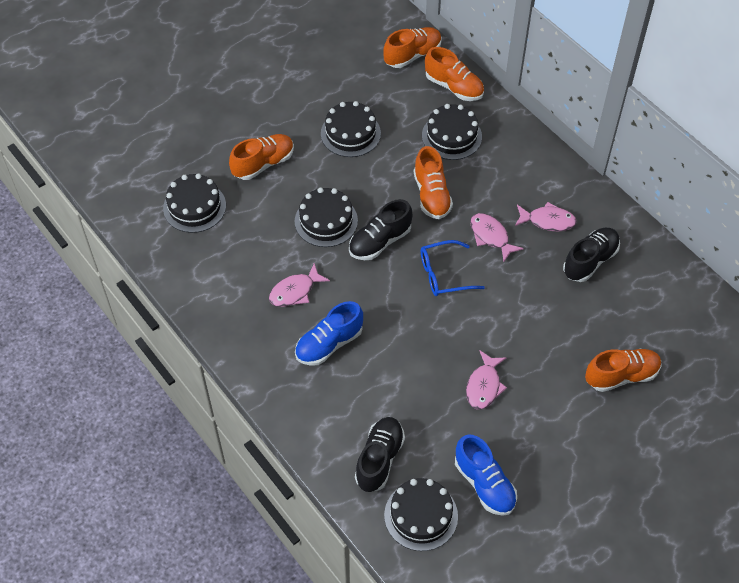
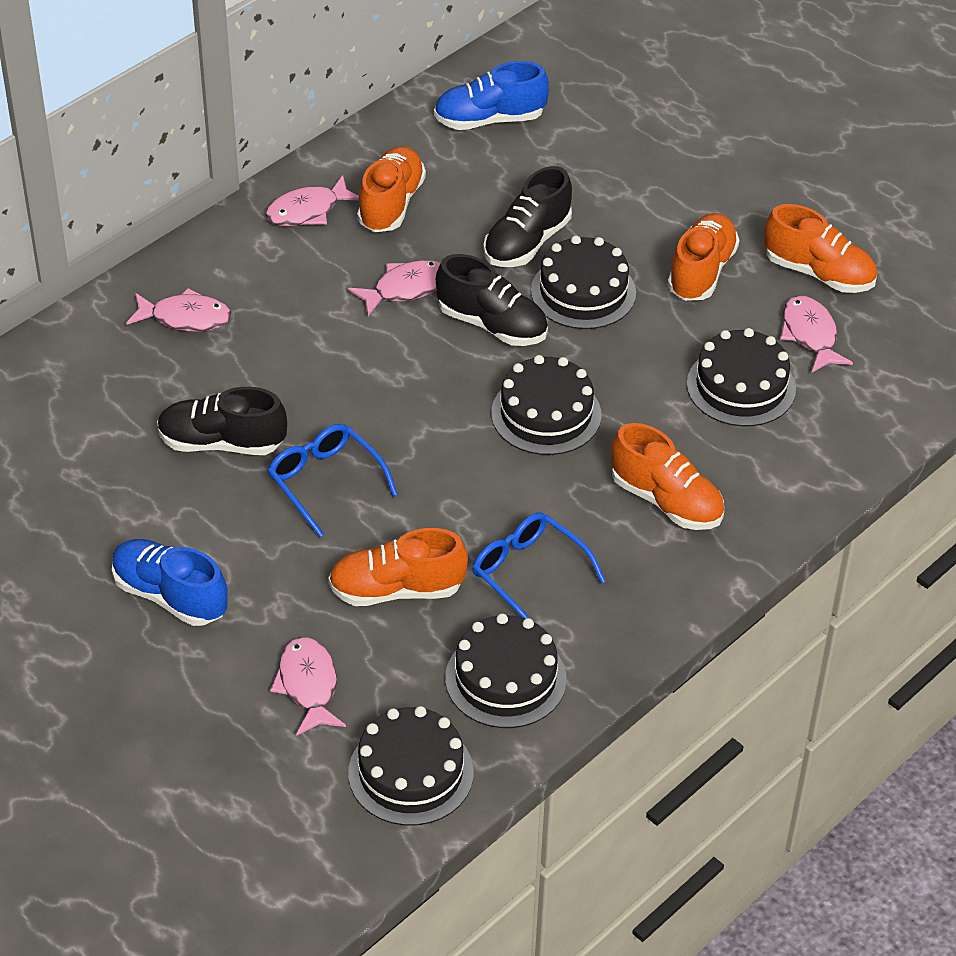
blue glasses: [421,240,485,296] = 1 -> [268,424,398,537] [472,512,606,619] = 2
pink fish: [269,263,330,307] [466,351,507,409] [470,213,524,261] [515,202,577,231] = 4 -> [126,288,231,332] [266,175,359,226] [270,637,346,736] [348,260,441,316] [780,296,853,373] = 5

